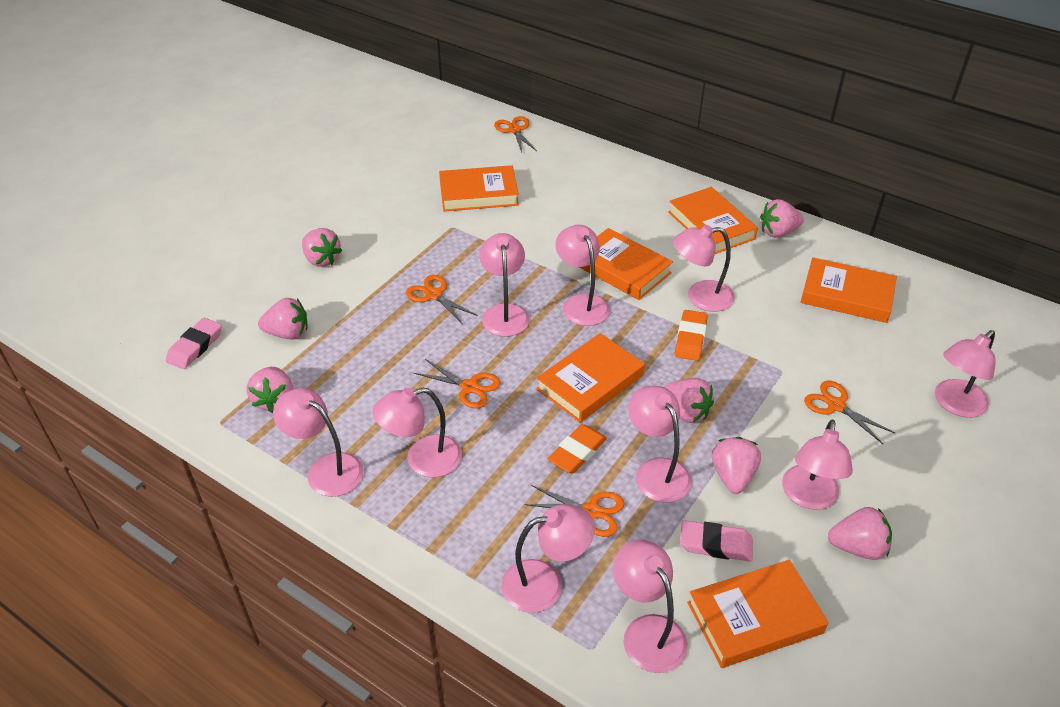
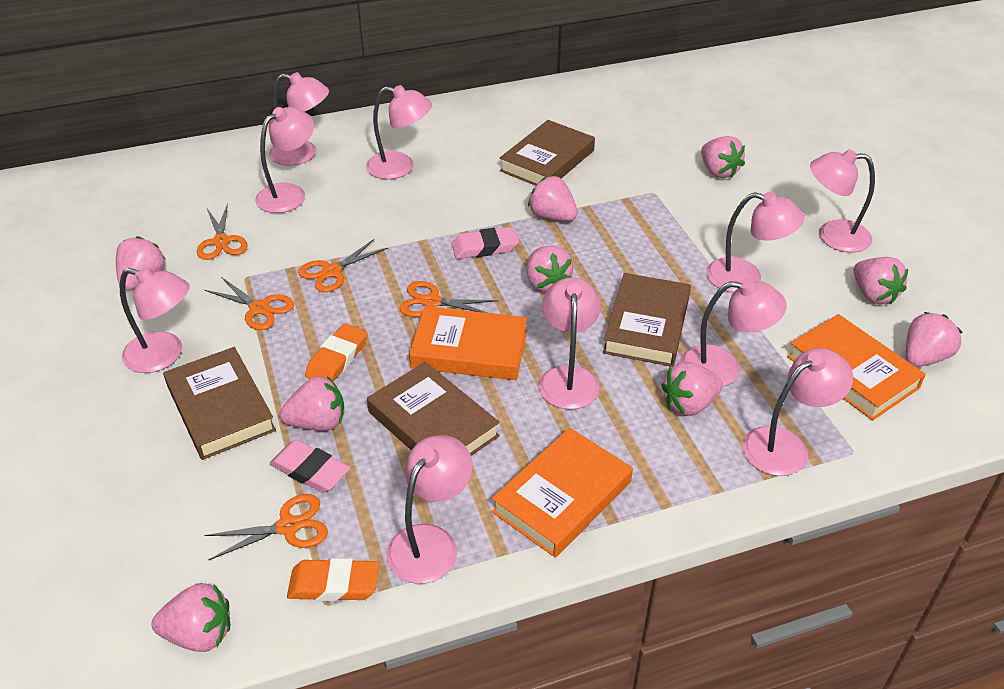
brown book: none = 0 -> [163,347,276,460] [367,362,500,456] [500,120,595,186] [603,273,691,367] = 4
orange book: [439,165,519,212] [536,333,645,423] [579,228,673,300] [668,187,758,254] [687,560,829,668] [801,257,897,323] = 6 -> [409,306,527,380] [492,428,633,558] [787,314,926,420] = 3
pink strawberry: [247,367,293,413] [258,298,308,339] [302,228,342,267] [664,378,714,423] [712,437,761,494] [760,199,804,237] [828,507,892,560] = 7 -> [116,236,166,291] [152,583,230,652] [280,376,344,431] [527,246,573,292] [528,176,578,221] [661,362,723,416] [701,136,745,178] [853,257,908,305] [906,312,963,367] = 9

